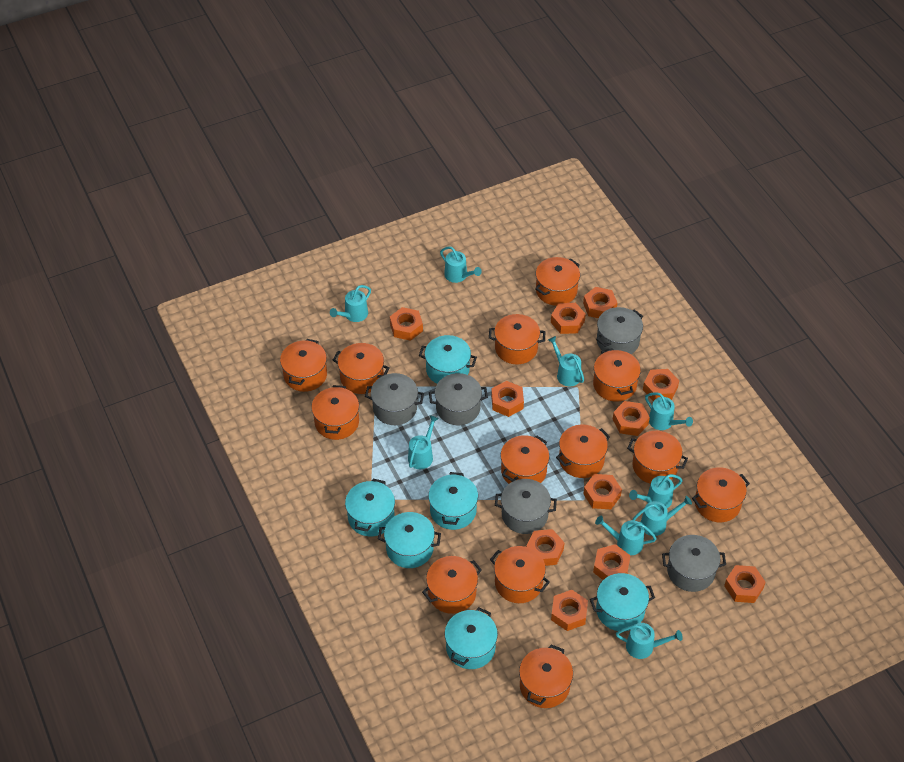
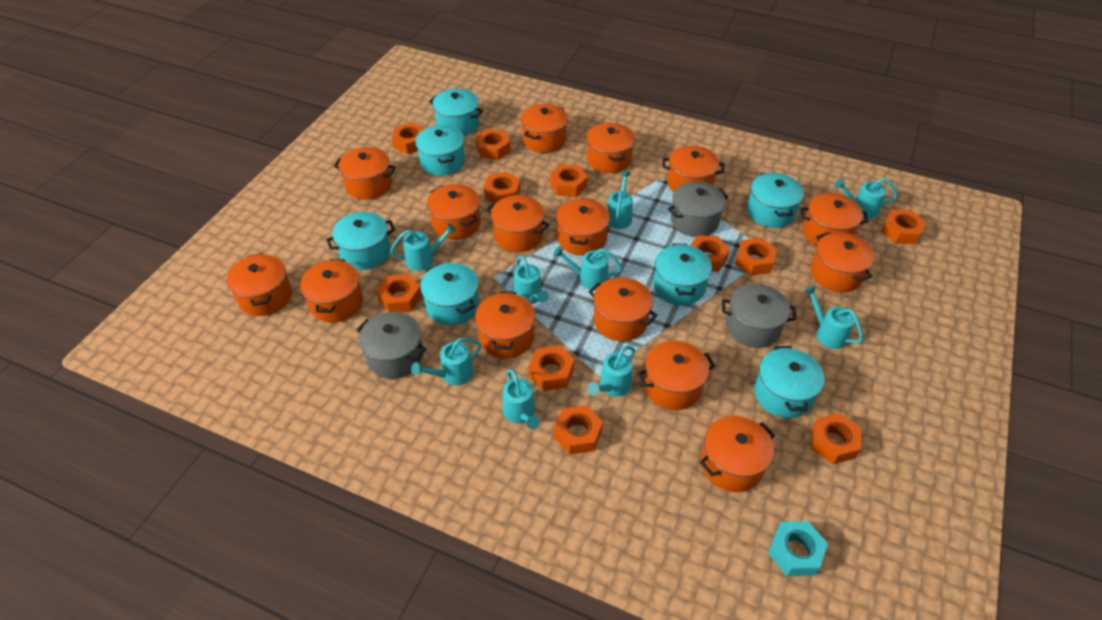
grey pot: [365,373,424,425] [429,373,488,425] [495,479,557,534] [596,307,643,354] [662,535,726,592] = 5 -> [356,312,426,379] [668,181,728,237] [722,284,796,348] = 3
orange pot: [280,339,327,392] [311,385,359,440] [333,343,390,394] [422,556,482,614] [489,314,546,364] [490,546,550,603] [500,435,549,484] [519,645,573,708] [535,257,580,306] [556,424,610,478] [593,348,641,402] [627,431,688,484] [692,467,750,522] = 13 -> [227,253,292,316] [300,259,363,323] [333,147,396,200] [427,184,481,240] [475,292,535,358] [487,195,549,252] [521,104,568,153] [556,198,610,256] [586,123,635,173] [589,277,657,341] [637,341,715,410] [662,145,724,192] [700,416,775,492] [800,193,869,246] [811,232,874,292] = 15
turquoise nut: none = 0 -> [768,521,828,576] = 1
turquoise pot: [345,479,395,536] [378,512,441,568] [419,335,477,384] [428,472,478,530] [445,607,498,669] [590,573,655,631] = 6 -> [326,212,395,270] [415,125,465,176] [420,263,479,326] [429,89,484,136] [653,244,712,306] [747,173,804,228] [754,346,825,418] = 7

